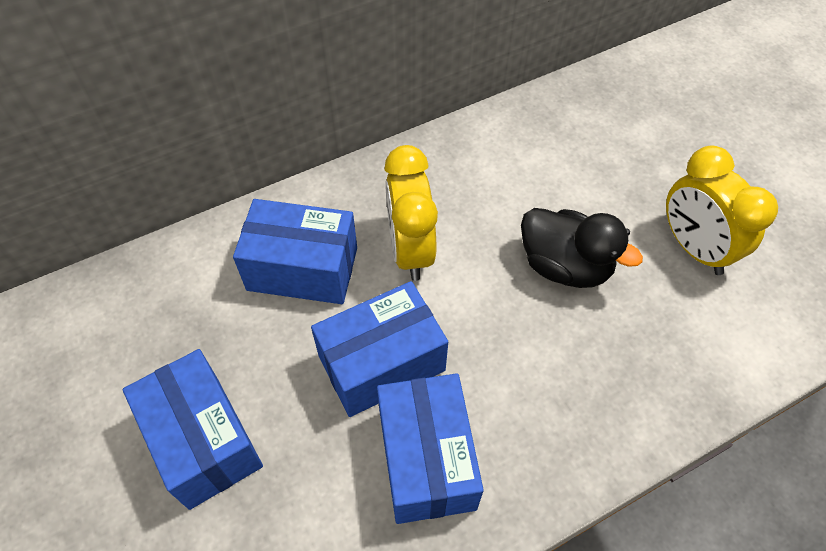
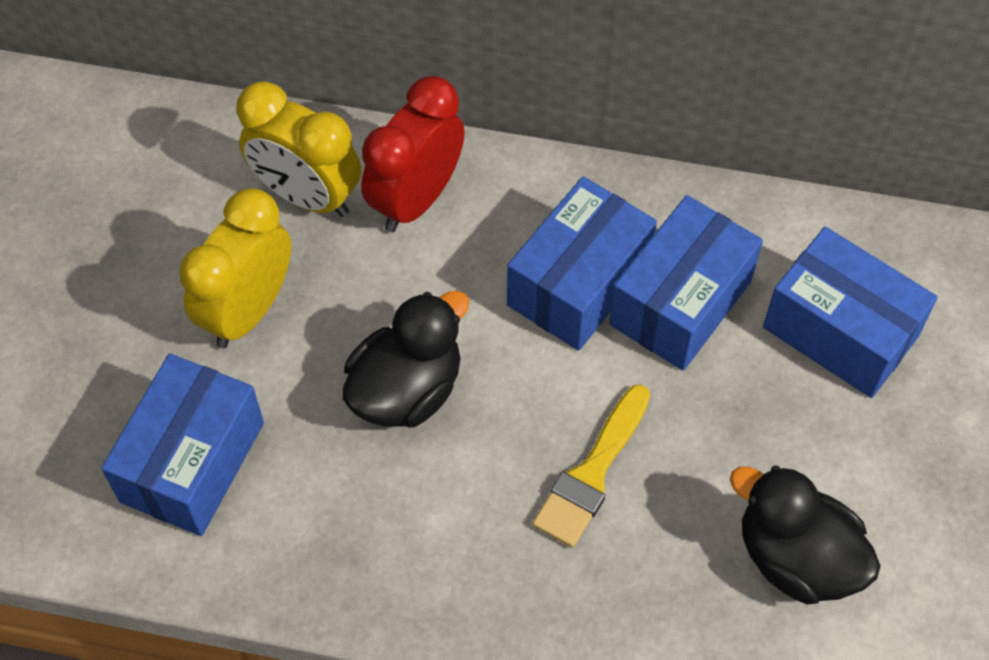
black duck: [521,208,643,288] = 1 -> [343,291,469,428] [730,466,881,604] = 2
red clock: none = 0 -> [361,76,465,232] = 1
yellow brush: none = 0 -> [532,384,650,548] = 1

